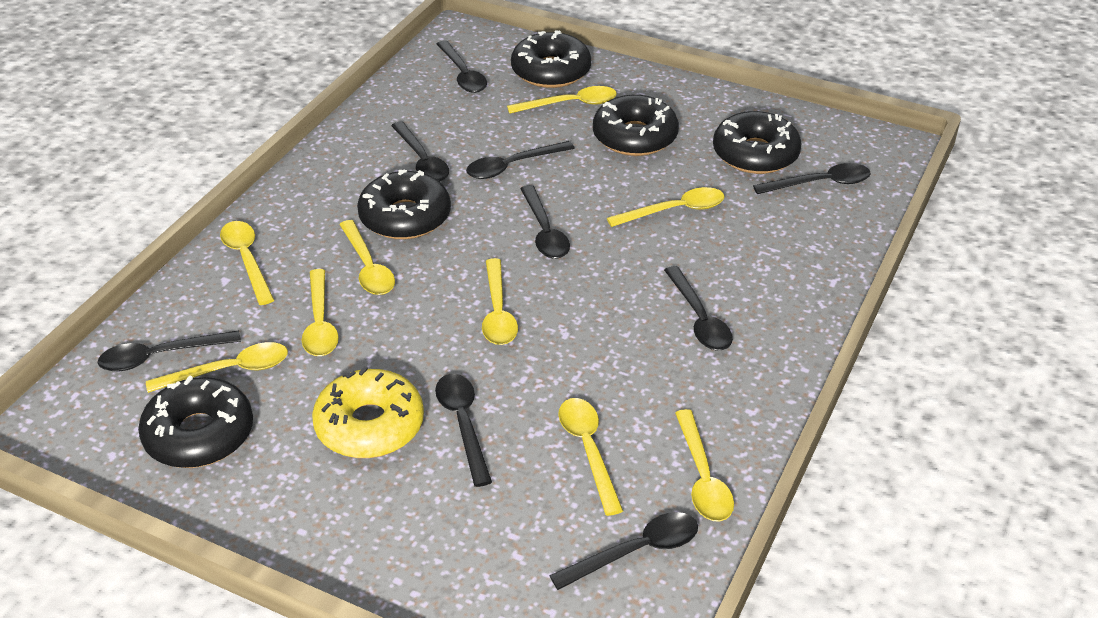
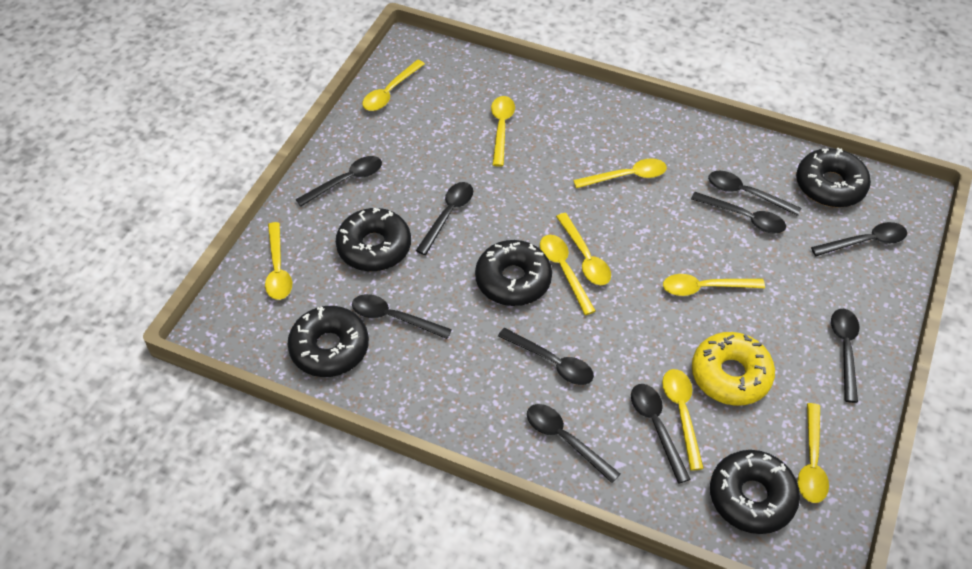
black spoon: [98,330,241,371] [391,121,449,182] [435,374,492,487] [437,40,487,93] [466,141,575,179] [520,185,570,259] [549,512,698,590] [664,266,733,350] [753,163,871,194] = 9 -> [295,156,382,206] [352,294,452,339] [416,182,473,255] [498,328,594,385] [527,404,620,483] [631,384,691,484] [691,192,786,233] [708,171,802,216] [811,222,907,256] [831,309,859,403] = 10

